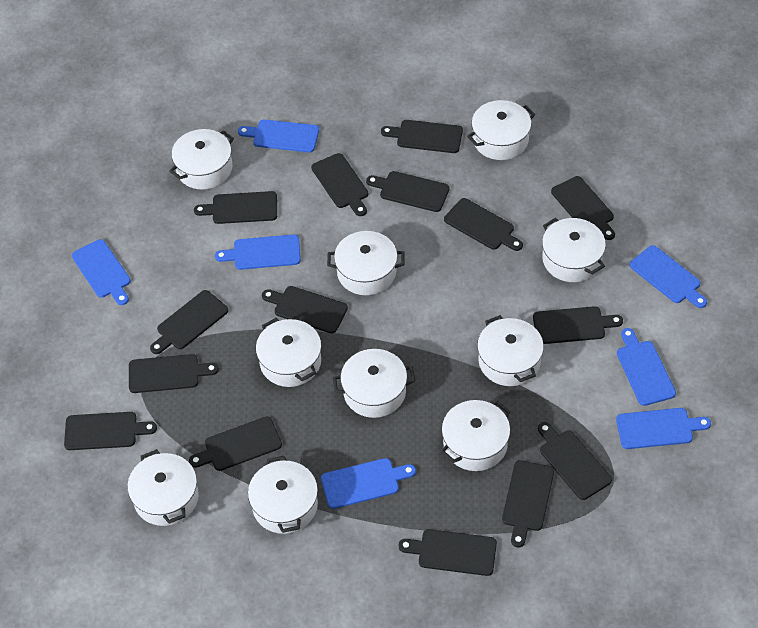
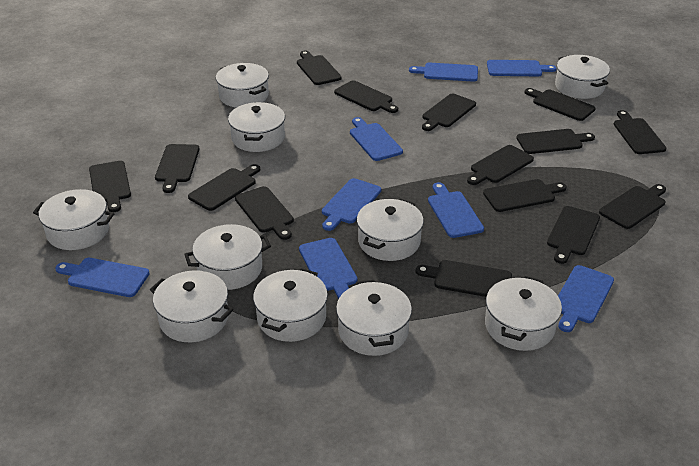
blue cutting board: [72,239,131,305] [215,235,301,270] [238,119,319,152] [321,458,416,509] [616,408,711,449] [617,328,676,406] [630,245,707,308] = 7 -> [55,258,150,297] [299,238,358,299] [322,178,381,231] [350,117,403,161] [409,63,478,82] [428,182,484,238] [487,60,557,76] [558,265,614,332] = 8

